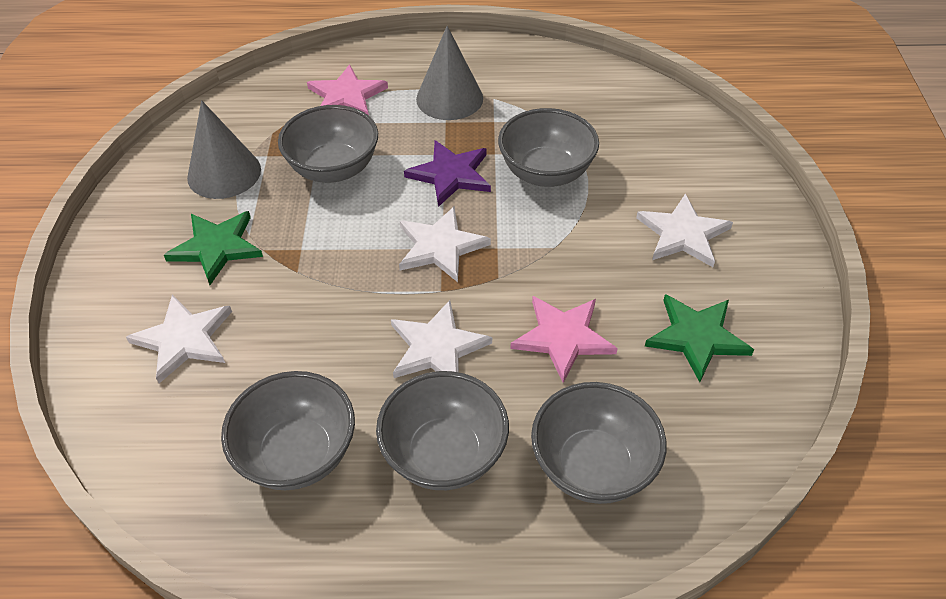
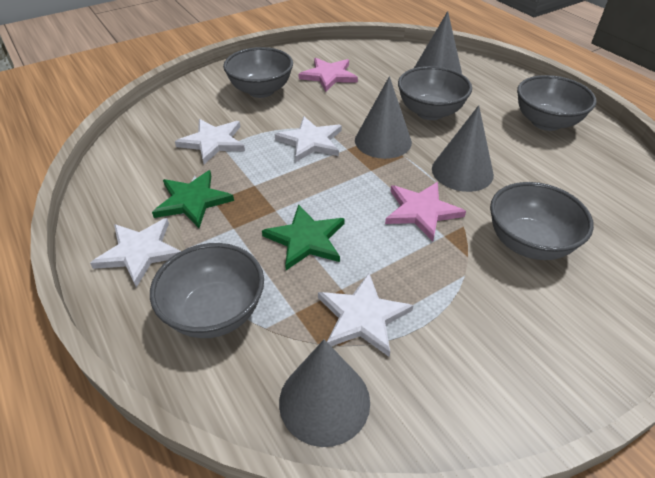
grey cone: [187,100,261,199] [416,26,483,120] = 2 -> [279,339,370,447] [355,76,412,159] [414,11,462,74] [432,105,494,192] = 4
purple star: [404,140,491,207] = 1 -> none = 0

